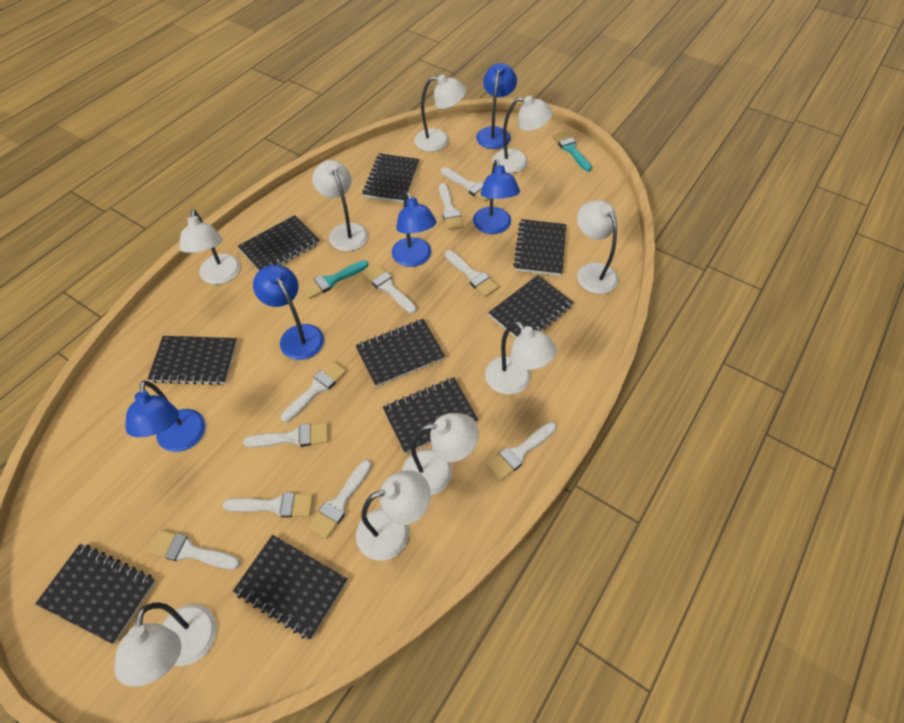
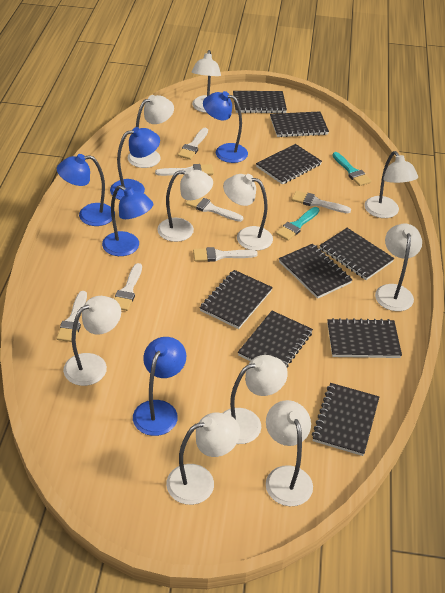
white brush: [148,530,240,570] [223,493,313,517] [243,423,328,448] [281,361,346,422] [308,460,372,539] [364,265,417,314] [439,183,464,230] [441,168,489,202] [445,250,499,297] [487,422,557,481] = 10 -> [56,291,87,342] [115,263,142,311] [155,164,214,176] [178,128,208,160] [186,198,243,222] [193,247,258,262] [292,191,351,213] = 7
white lamp: [114,602,216,687] [179,210,241,285] [312,160,368,251] [356,470,431,561] [402,413,479,495] [414,75,466,152] [485,321,557,395] [493,96,553,173] [577,200,618,294] = 9 -> [63,296,121,386] [128,95,174,168] [157,168,213,242] [166,412,240,505] [191,50,221,113] [223,174,273,251] [223,355,288,444] [266,400,313,506] [364,151,418,218] [375,224,422,311] = 10

